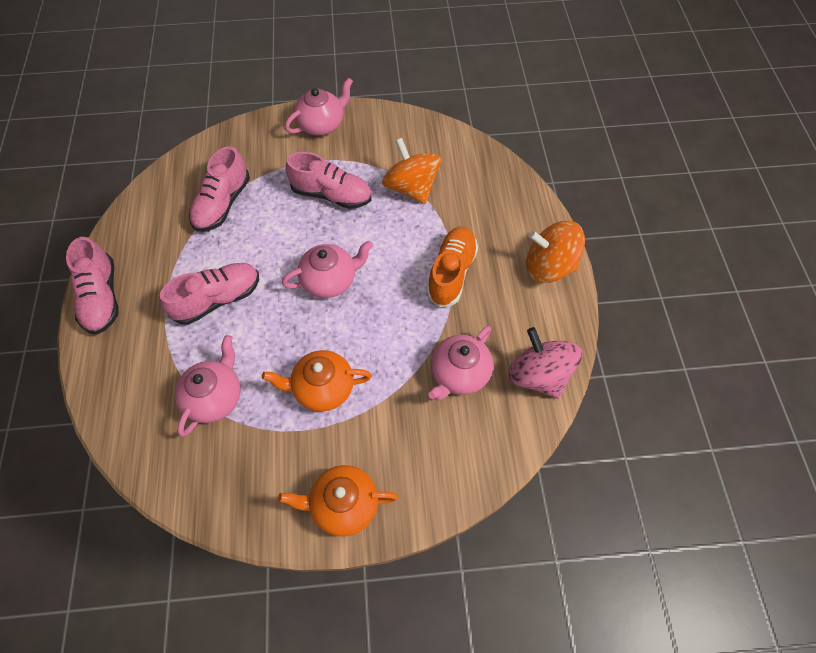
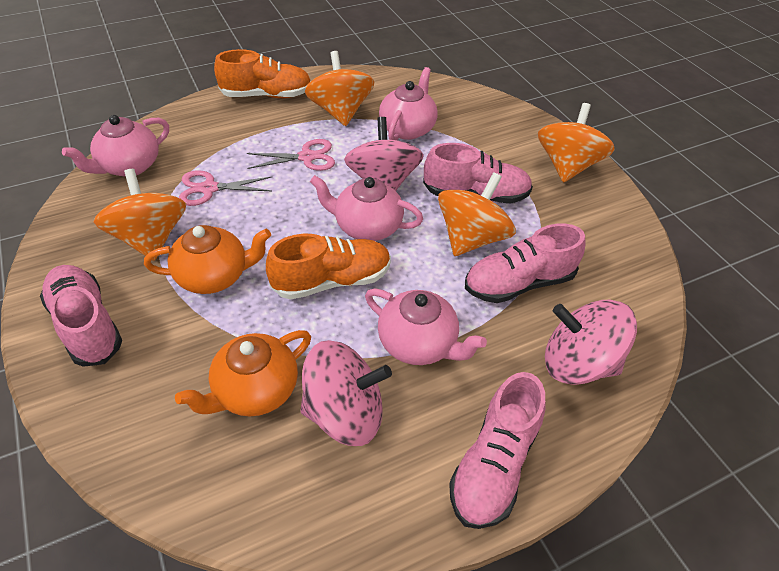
orange shoe: [426,227,478,307] = 1 -> [214,49,311,98] [266,234,391,300] = 2
orange spinning top: [382,138,442,204] [526,221,585,283] = 2 -> [94,169,186,261] [305,51,374,126] [438,172,516,256] [538,103,615,183] = 4
pink scissors: none = 0 -> [179,170,272,206] [247,139,335,171] = 2
pink spinning top: [508,327,583,399] = 1 -> [300,340,392,446] [344,117,424,191] [545,300,637,385] = 3

